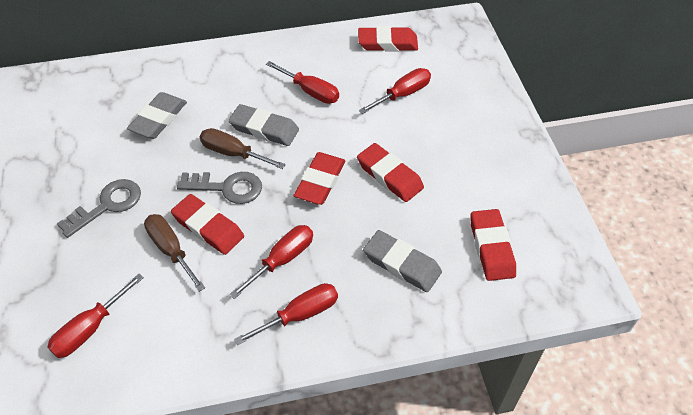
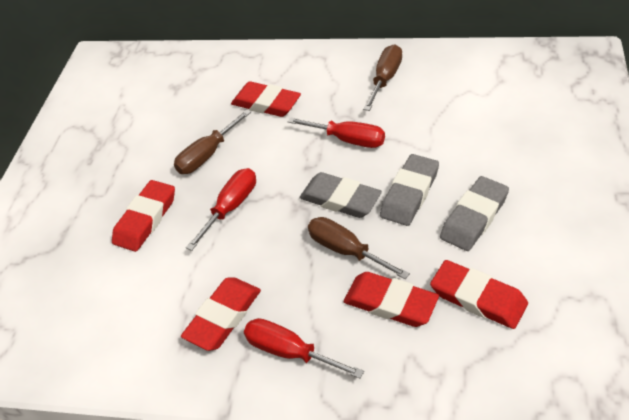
brown screwdriver: [144,214,205,292] [200,128,286,169] = 2 -> [174,109,251,174] [308,217,410,279] [363,45,402,111] = 3
grey key: [57,179,141,238] [177,172,262,204] = 2 -> none = 0
red screwdriver: [47,274,144,358] [229,225,313,299] [234,283,338,345] [266,61,339,104] [359,68,431,114] = 5 -> [186,168,256,251] [244,318,364,379] [288,117,385,148] = 3

